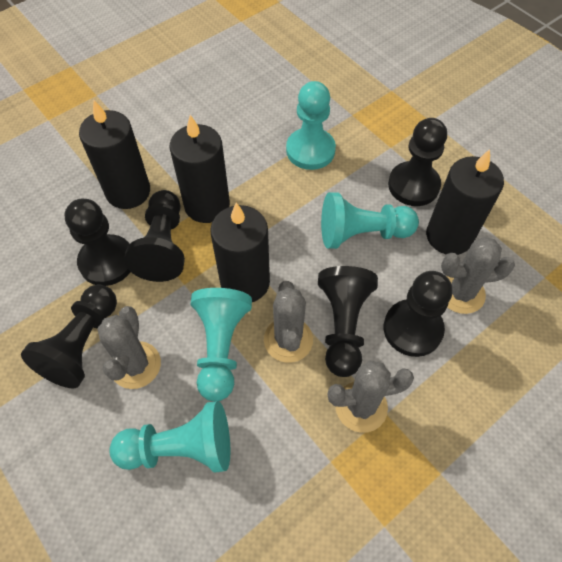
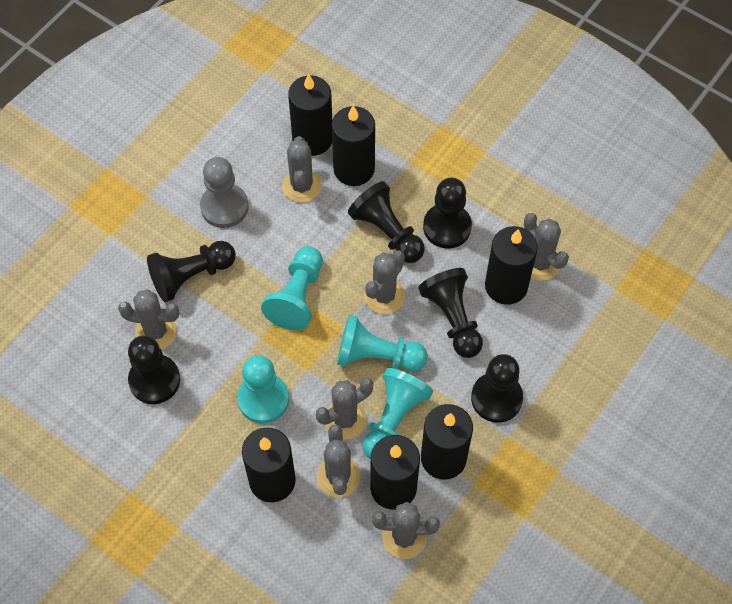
black candle: [79,100,150,209] [169,115,230,223] [210,203,270,302] [426,149,504,255] = 4 -> [242,428,296,502] [288,74,332,156] [332,106,375,186] [370,435,420,510] [421,404,473,479] [485,226,538,305] = 6
grey cactus: [97,306,161,389] [264,281,313,363] [328,360,414,433] [441,237,515,314] = 4 -> [118,289,179,349] [282,136,322,203] [316,378,373,439] [317,424,361,498] [364,250,405,314] [372,502,440,559] [524,213,569,281] = 7
grey pawn: none = 0 -> [200,157,249,228] = 1

